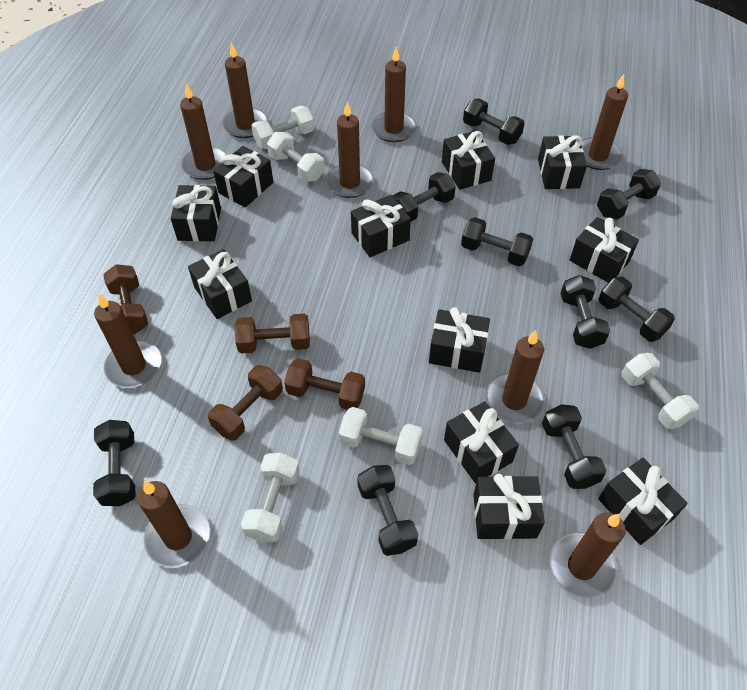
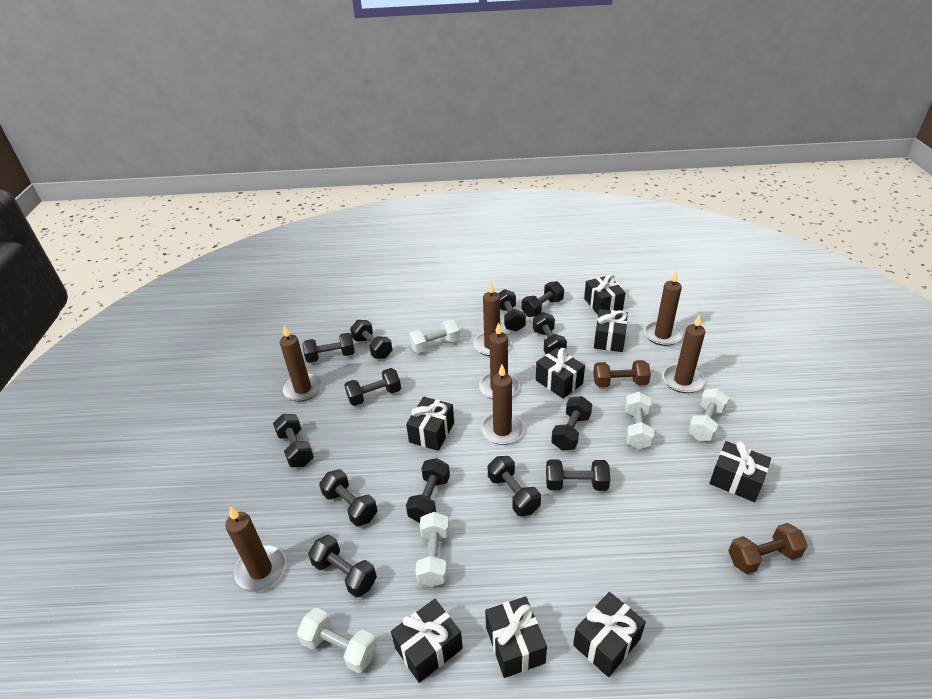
black dumbbell: [93,420,136,506] [357,465,418,556] [393,172,456,221] [461,217,533,266] [463,99,524,145] [542,404,606,489] [561,275,610,349] [597,169,661,220] [598,277,675,342] = 9 -> [273,414,314,467] [302,333,355,363] [308,535,377,597] [319,469,378,526] [345,368,401,406] [350,320,393,359] [406,458,450,523] [488,456,541,516] [498,289,526,332] [522,281,564,317] [533,312,567,354] [546,460,610,491] [551,396,592,450] = 13
black gift: [171,185,221,241] [188,249,252,319] [213,146,273,208] [351,195,411,257] [429,307,490,373] [442,131,495,190] [444,401,519,484] [474,474,545,539] [538,135,587,189] [570,217,639,282] [598,458,688,545] = 11 -> [391,599,463,683] [406,397,454,451] [485,596,547,678] [536,348,585,399] [573,592,646,677] [584,274,626,315] [594,309,628,352] [710,441,771,502] = 8
brown candle: [94,294,162,388] [137,481,210,568] [180,84,226,180] [223,42,268,138] [326,102,374,198] [371,47,417,142] [486,330,545,424] [549,512,626,599] [581,74,628,170] = 9 -> [225,507,286,592] [280,325,322,402] [473,282,511,356] [479,322,520,399] [481,364,524,445] [644,271,683,346] [663,314,705,393] = 7
brown dumbbell: [103,264,148,334] [208,365,283,441] [235,314,310,354] [284,358,365,410] = 4 -> [593,360,651,387] [728,523,808,574] = 2

